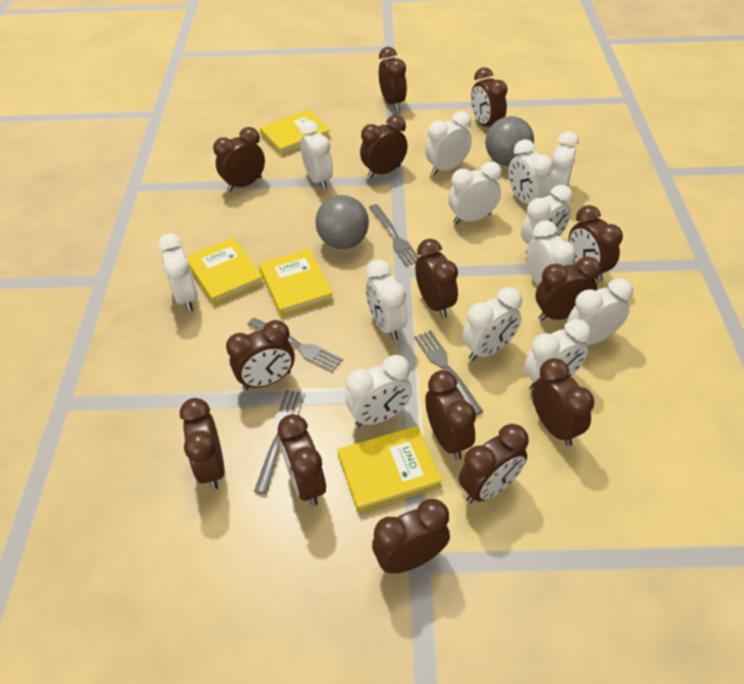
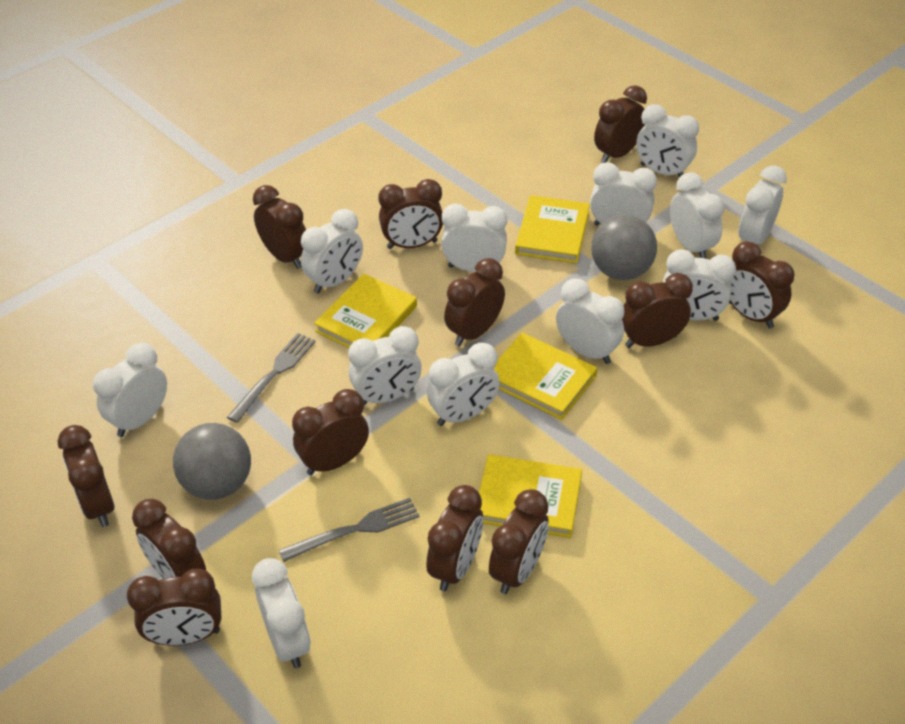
brown clock: [180,398,224,490] [213,127,265,192] [226,320,295,390] [278,414,326,506] [360,115,408,178] [372,499,450,574] [379,47,407,111] [415,239,458,318] [425,370,476,460] [459,424,529,503] [471,67,508,127] [532,358,594,446] [536,256,601,321] [569,205,623,282] = 14 -> [57,425,115,527] [127,569,221,646] [132,499,206,579] [253,185,306,269] [292,389,369,475] [379,179,443,249] [426,485,483,591] [444,258,505,346] [489,489,549,594] [594,85,647,163] [622,273,693,348] [729,241,794,329] = 12
grey fork: [247,318,343,372] [254,390,305,494] [369,204,419,267] [414,330,483,415] = 4 -> [227,333,316,423] [279,498,420,562] = 2
white clock: [158,233,198,312] [299,120,333,190] [345,355,412,427] [366,259,407,340] [425,111,472,175] [448,161,502,224] [462,287,522,361] [509,139,553,204] [521,185,573,253] [524,319,591,391] [527,220,576,286] [550,131,579,196] [567,278,633,345] = 13 -> [93,343,167,437] [252,558,311,668] [301,209,363,294] [348,326,422,406] [427,343,500,426] [441,203,507,272] [556,278,624,364] [590,162,657,226] [636,104,699,178] [663,249,736,321] [670,172,725,259] [739,165,787,245] = 12

